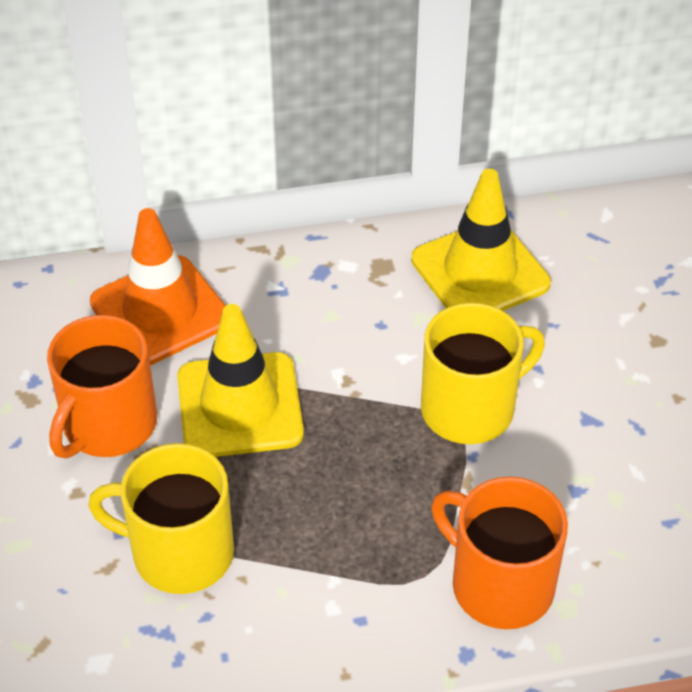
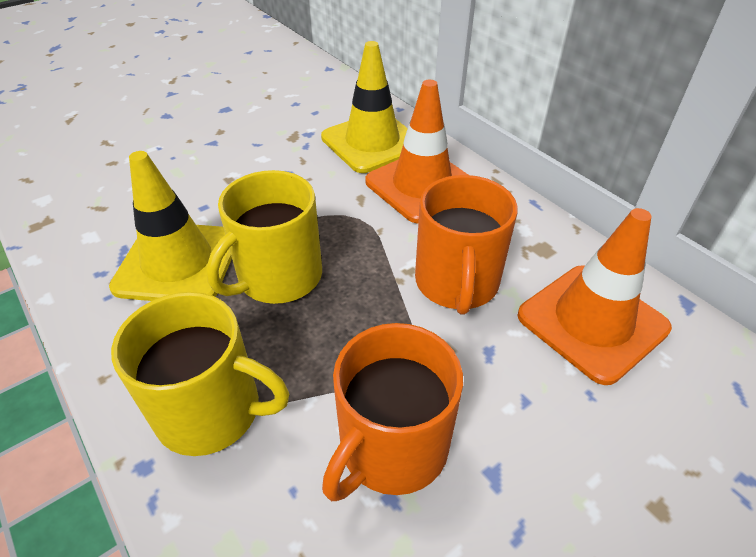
orange traffic cone: [90,208,226,365] = 1 -> [365,80,468,223] [517,208,672,385] = 2

